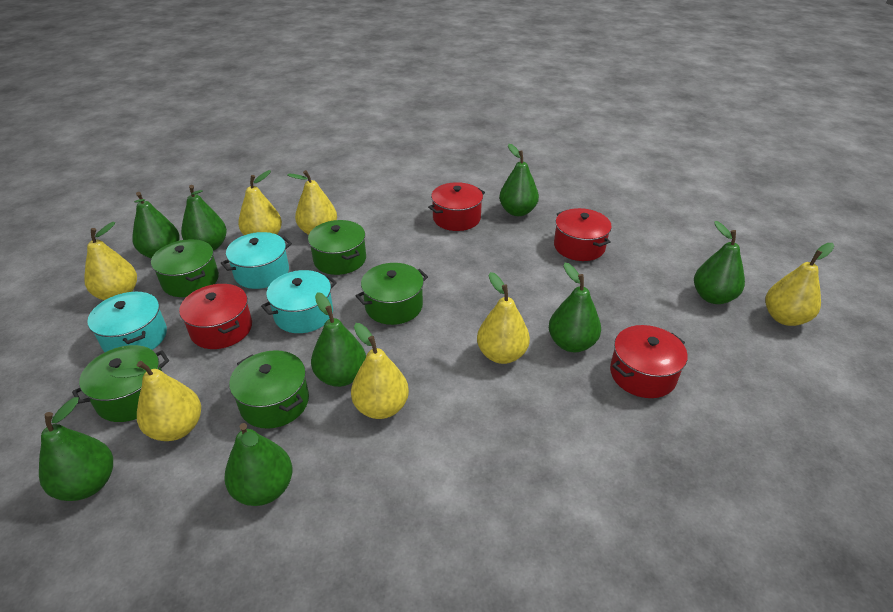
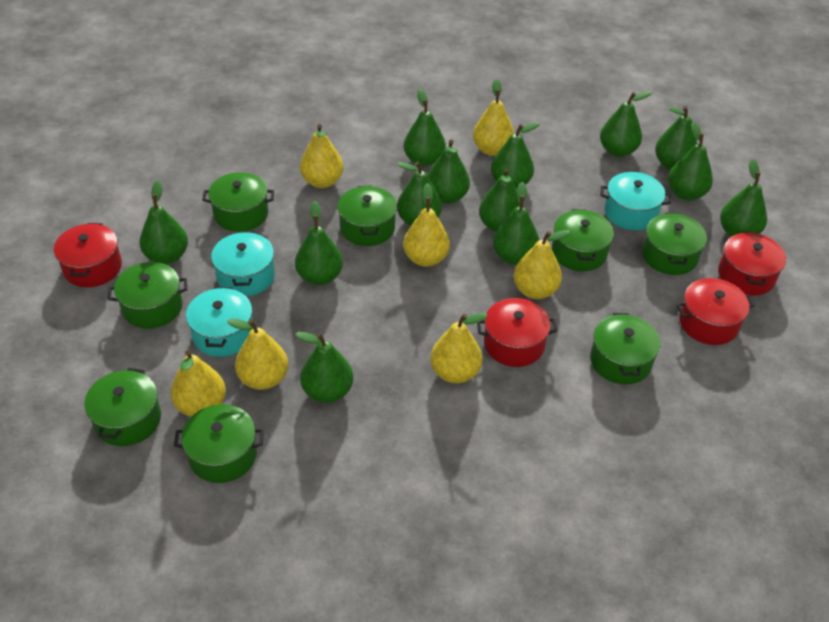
green pear: [39,397,113,501] [132,192,180,259] [181,185,227,251] [224,423,293,506] [311,292,366,387] [499,144,539,216] [549,263,601,352] [694,221,745,304] = 8 -> [140,180,188,264] [295,201,343,285] [295,332,353,403] [397,161,442,226] [404,89,446,166] [428,140,470,204] [479,168,520,232] [491,122,540,189] [493,182,539,265] [600,91,652,157] [655,106,698,170] [668,122,713,201] [720,159,767,237] = 13
green pot: [72,345,169,422] [151,239,219,297] [229,350,309,429] [308,220,366,275] [356,263,428,325] = 5 -> [84,368,161,446] [108,262,187,329] [174,404,264,483] [202,172,274,232] [338,185,397,246] [552,209,614,271] [590,313,661,385] [642,213,707,275] = 8

